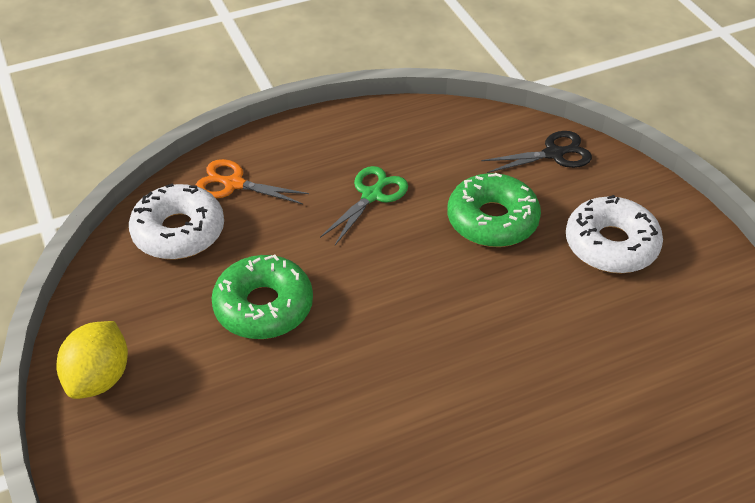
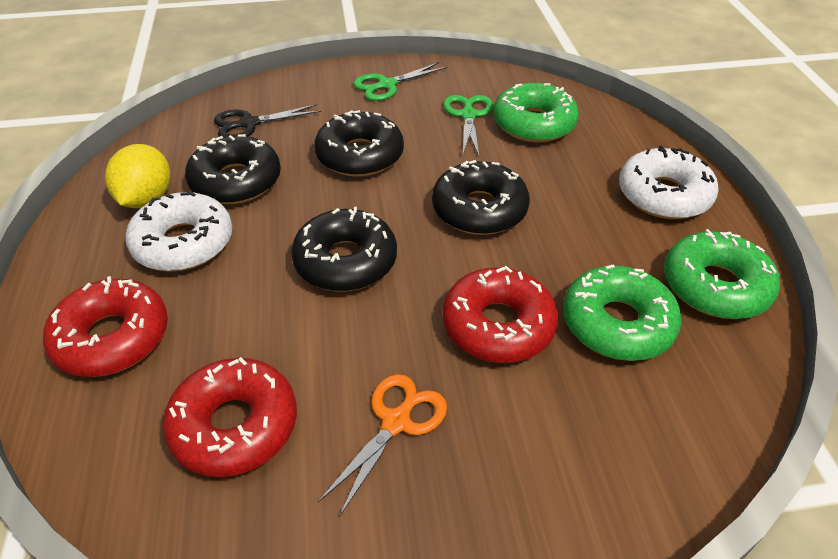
black donut: none = 0 -> [185,134,281,204] [291,207,397,291] [314,110,404,177] [432,160,530,235] = 4
green donut: [212,254,313,339] [448,173,541,247] = 2 -> [493,83,579,143] [563,265,682,361] [664,229,780,319] = 3
green scissors: [320,166,408,245] = 1 -> [354,62,447,101] [443,95,493,156] = 2
red donut: none = 0 -> [43,276,168,377] [163,357,297,477] [443,266,558,363] = 3

